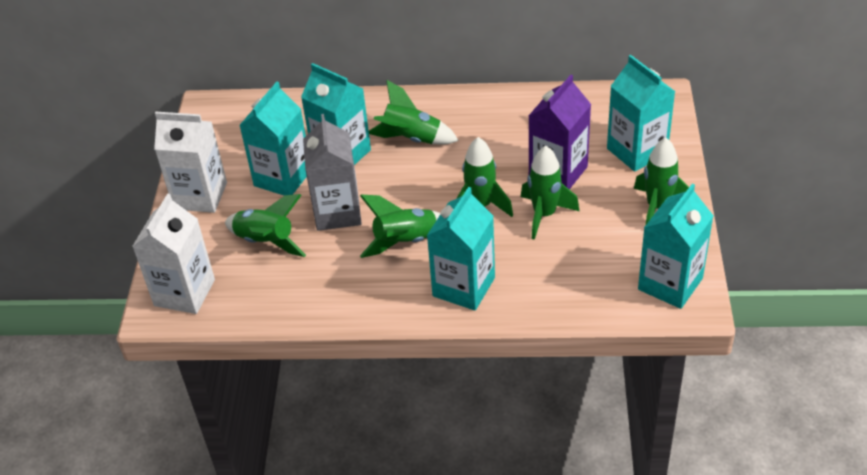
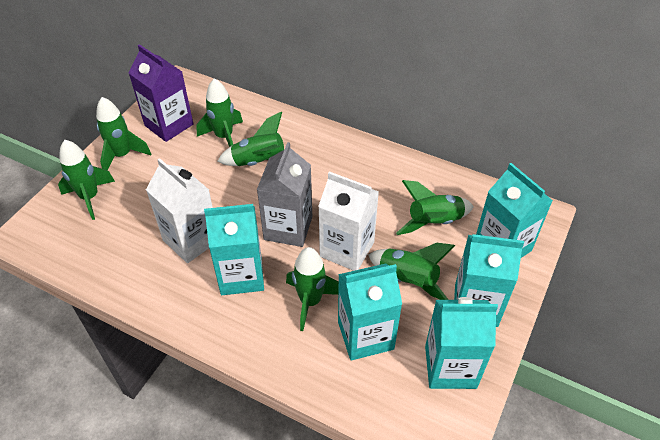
green rocket: [225,194,306,257] [360,194,440,258] [369,80,459,145] [456,137,513,217] [521,146,579,240] [634,138,689,226] = 6 -> [58,140,115,220] [96,97,151,170] [196,78,243,147] [217,112,284,166] [286,247,339,331] [368,243,455,300] [396,180,474,235] = 7

